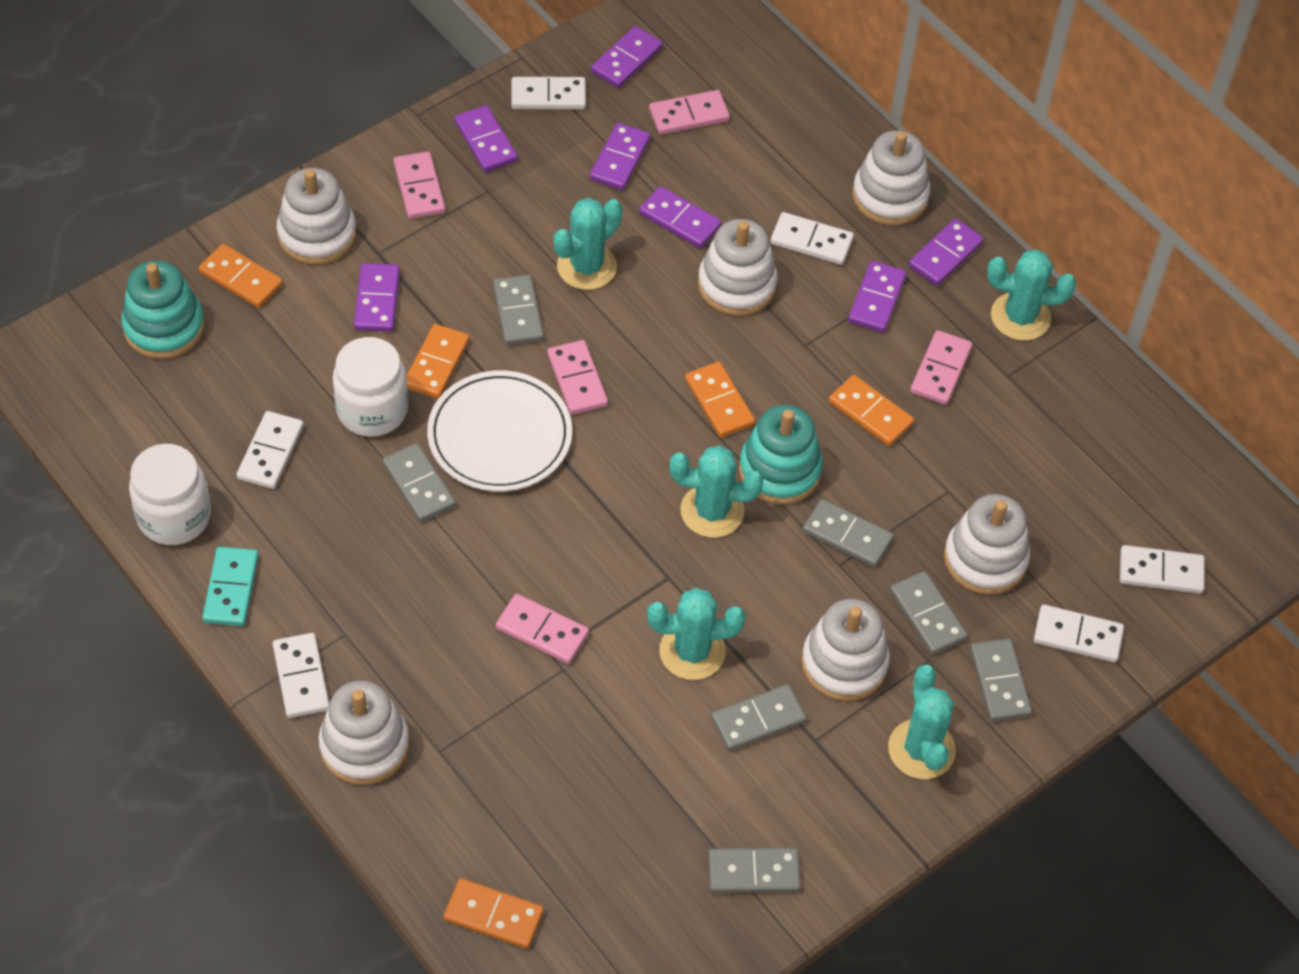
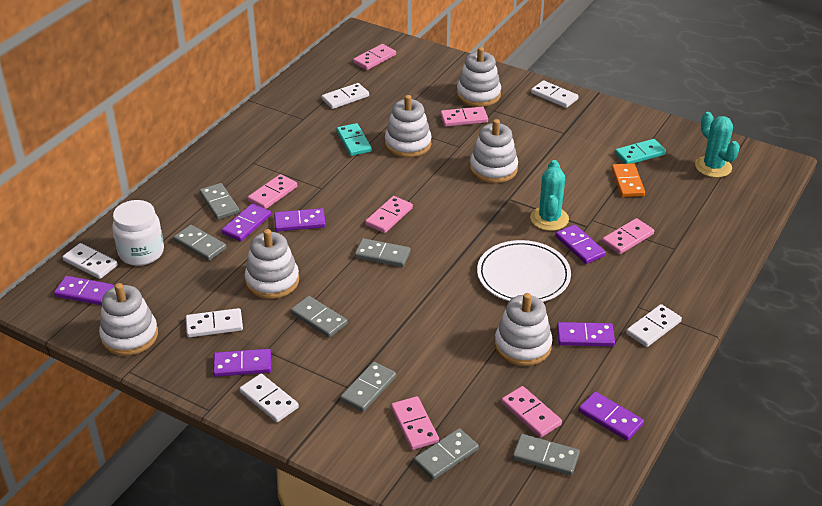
orange domino: [199,244,283,308] [406,324,470,399] [443,878,544,949] [685,362,755,437] [829,375,914,446] = 5 -> [612,163,645,197] = 1
pink domino: [394,151,445,219] [496,594,589,664] [548,340,608,415] [649,90,730,135] [910,330,972,405] = 5 -> [248,174,297,209] [353,44,396,70] [365,196,413,233] [391,396,439,450] [440,106,488,127] [501,386,562,438] [602,218,654,254] = 7
turquoise cactus: [553,198,622,290] [647,588,745,680] [669,446,764,538] [888,665,956,779] [987,249,1076,340] = 5 -> [530,160,569,231] [695,112,740,178] = 2
turquoise domino: [202,547,259,626] = 1 -> [337,123,372,156] [615,139,666,164] = 2
turquoise stacking toy: [121,260,205,359] [739,405,823,505] = 2 -> none = 0
white jar: [129,444,211,545] [333,337,408,437] = 2 -> [112,200,164,266] = 1

